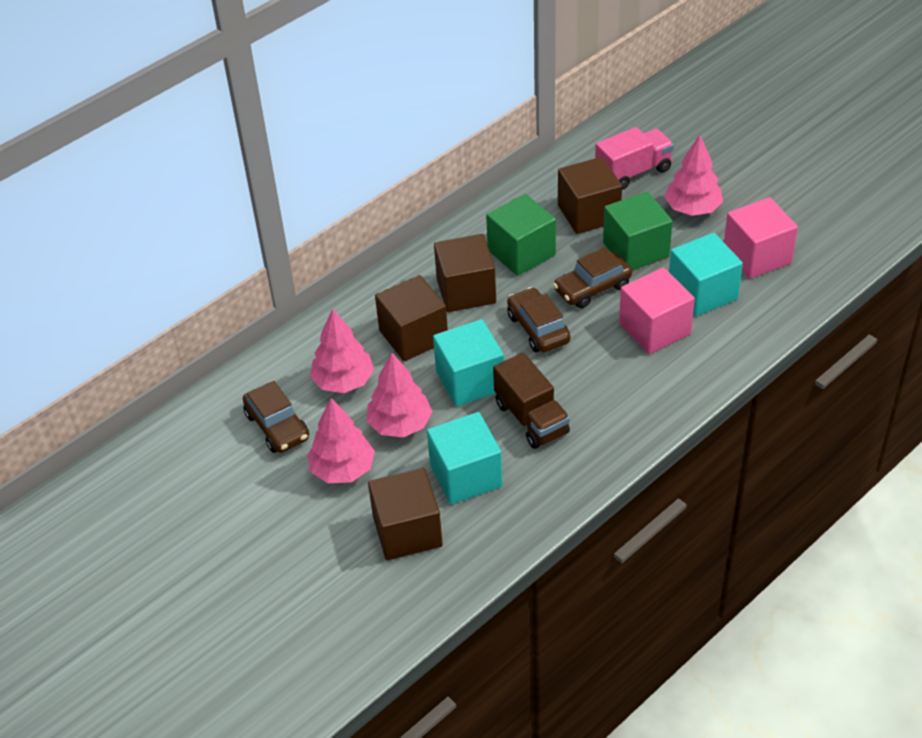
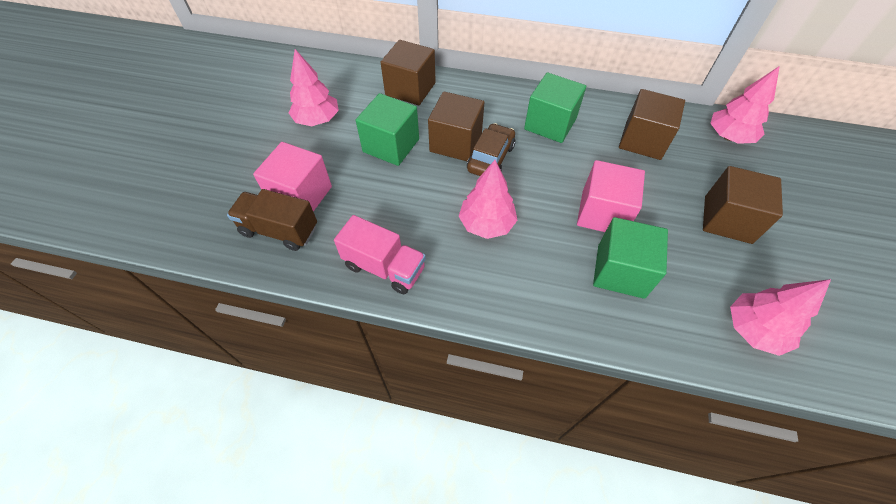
brown car: [243,381,309,453] [507,287,570,352] [553,247,632,308] = 3 -> [467,123,515,176] = 1
green cube: [486,194,556,276] [603,192,673,270] = 2 -> [356,93,419,166] [524,72,586,143] [593,217,668,299] = 3
turquoise cube: [427,412,503,504] [433,319,504,406] [669,233,743,316] = 3 -> none = 0

